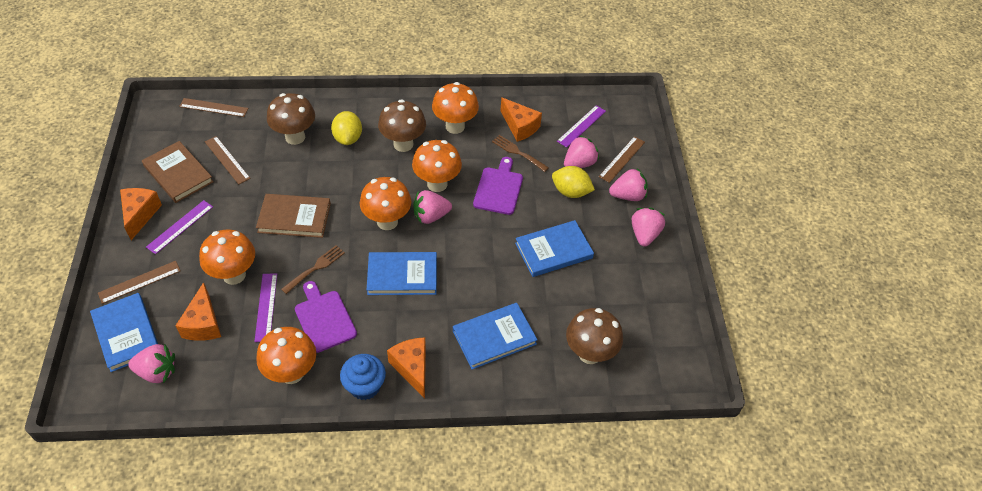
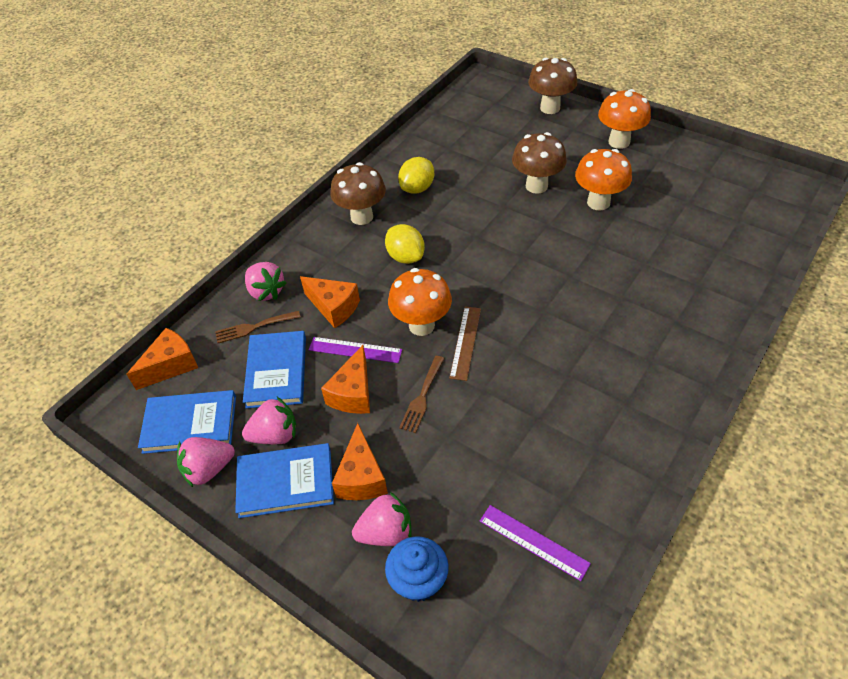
blue book: [90,293,158,372] [367,252,437,295] [453,303,538,369] [515,220,594,277] = 4 -> [138,390,236,454] [235,443,334,518] [243,331,306,408] = 3
brown book: [142,141,214,203] [256,194,331,238] = 2 -> none = 0
brown ruler: [98,261,181,304] [179,98,249,117] [205,136,251,184] [599,136,645,183] = 4 -> [449,306,481,381] = 1
orange mushroom: [199,229,255,285] [256,327,316,384] [360,177,411,230] [412,140,462,192] [432,82,479,134] = 5 -> [388,268,452,336] [575,149,632,211] [598,89,651,149] = 3
pink strawberry: [128,344,175,383] [413,190,452,224] [564,135,599,168] [609,168,648,201] [632,208,665,247] = 5 -> [177,437,235,487] [242,397,296,444] [245,262,286,301] [352,492,412,546] = 4
purple cutting board: [295,281,357,353] [473,157,523,215] = 2 -> none = 0
purple ruler: [146,200,213,254] [254,273,277,342] [557,105,606,148] = 3 -> [309,337,402,363] [480,505,591,581] = 2

